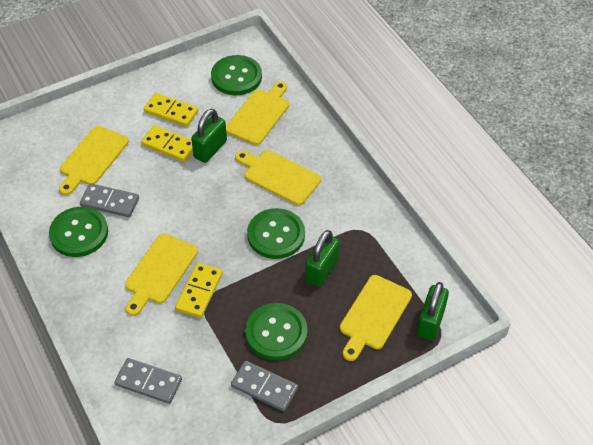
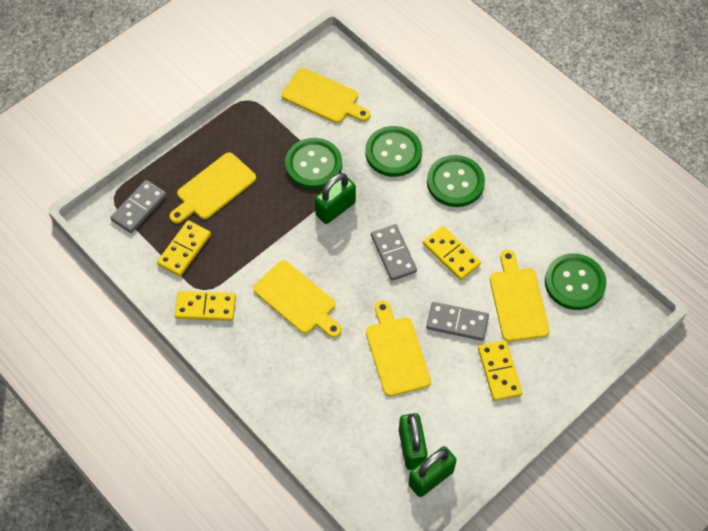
yellow domino: [141,125,193,162] [144,93,198,127] [175,263,223,318] = 3 -> [157,220,211,276] [175,291,236,321] [423,226,481,280] [478,340,522,401] = 4

